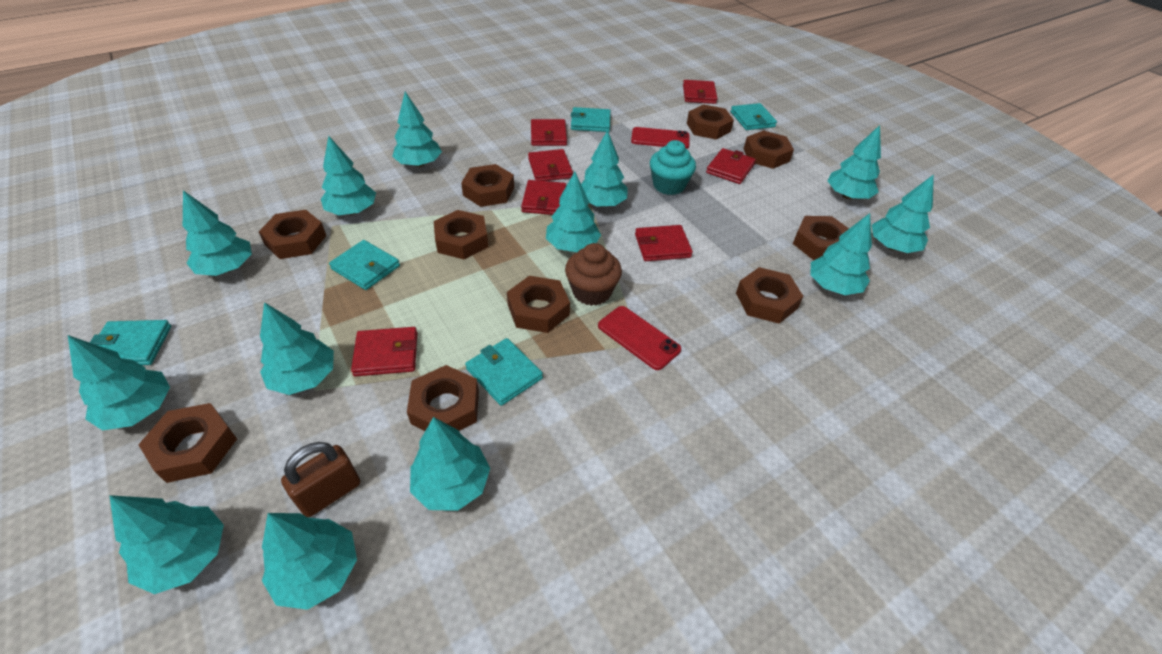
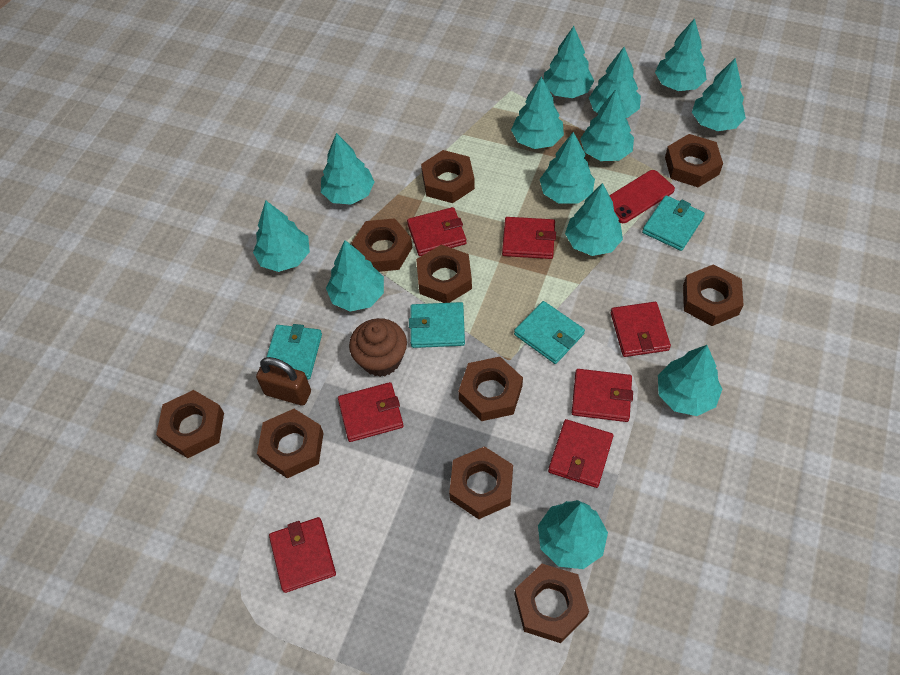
red phone: [598,306,681,370] [631,127,690,149] = 2 -> [609,170,675,223] = 1
turquoise cupcake: [650,140,696,195] = 1 -> none = 0
turquoise wallet: [90,320,171,365] [329,240,400,290] [465,338,543,406] [571,107,611,132] [731,103,777,130] = 5 -> [267,324,322,379] [409,302,465,348] [514,301,585,364] [642,195,705,251] = 4

